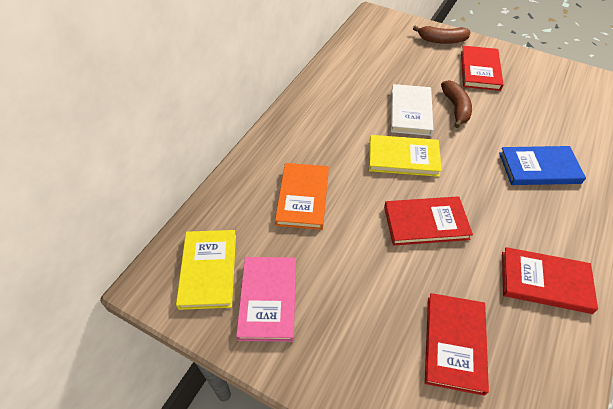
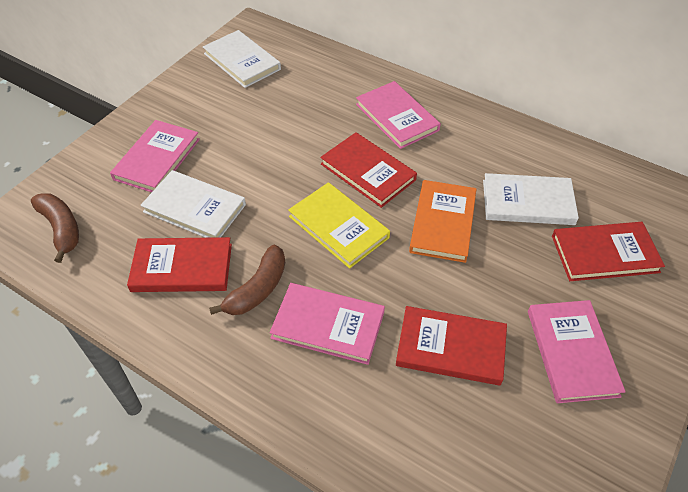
blue book: [499,146,586,185] = 1 -> none = 0
pink book: [236,257,296,342] = 1 -> [110,120,200,192] [270,283,385,365] [356,81,441,149] [528,300,626,403] = 4
white book: [391,84,433,136] = 1 -> [140,170,246,238] [203,30,281,88] [483,173,579,225] = 3
yellow book: [176,230,236,310] [369,135,442,177] = 2 -> [288,182,390,269] = 1

